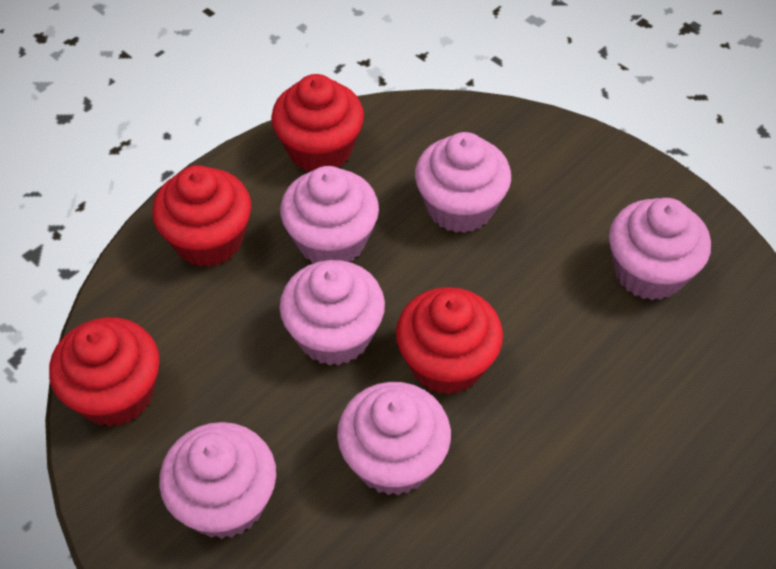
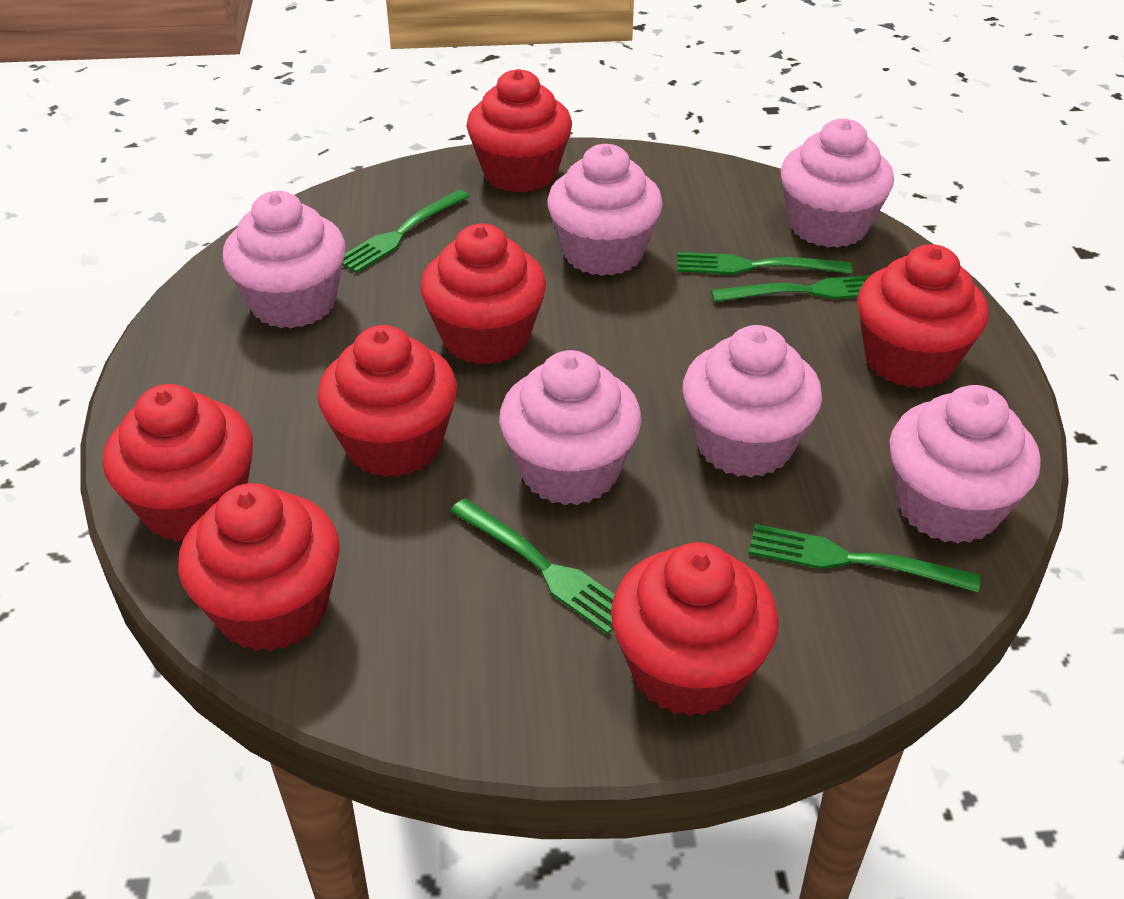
green fork: none = 0 -> [343,189,470,273] [450,498,615,634] [677,252,852,274] [711,275,871,302] [748,524,980,593] = 5
red cupcake: [49,317,160,427] [152,165,251,267] [271,74,364,171] [396,287,503,395] = 4 -> [103,384,253,542] [178,483,340,651] [317,325,457,477] [420,223,546,365] [467,69,572,193] [611,542,779,717] [857,244,989,388] = 7

